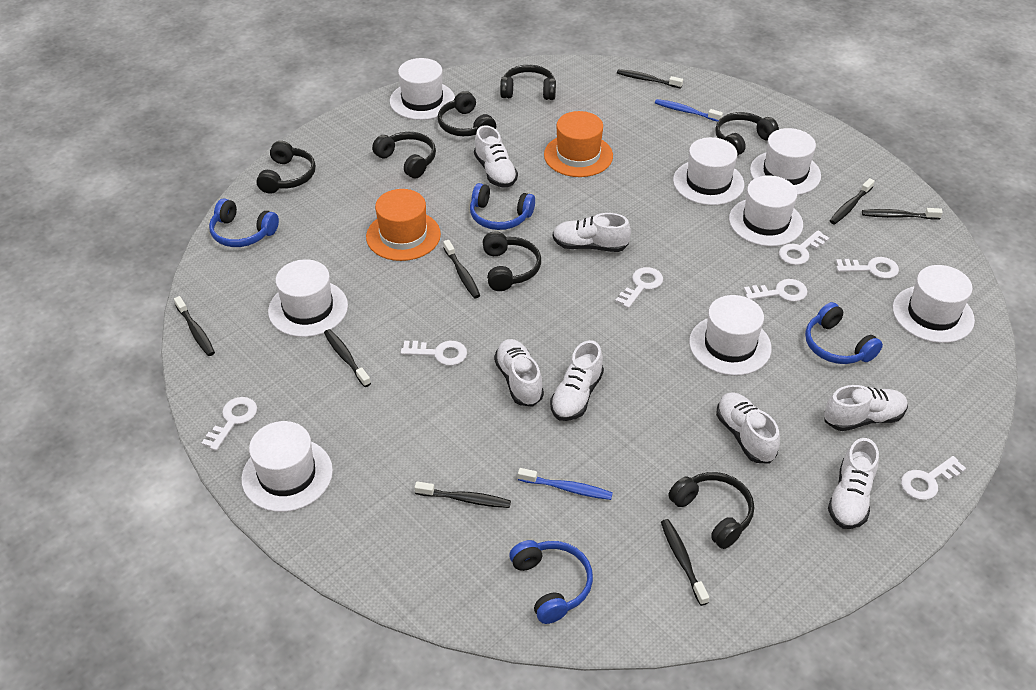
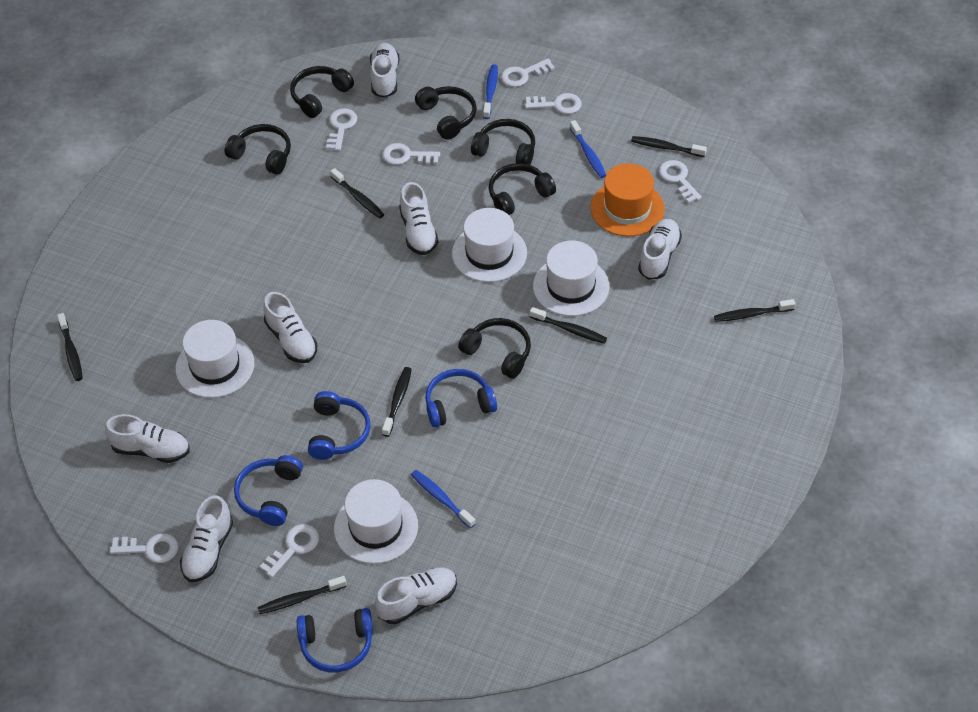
black headphones: [256,141,316,194] [372,132,436,179] [438,91,496,136] [482,231,541,291] [500,65,556,100] [668,472,754,549] [715,112,779,156] = 7 -> [225,124,291,175] [290,66,354,118] [415,86,477,140] [458,318,531,379] [471,119,535,165] [489,163,556,215] = 6
black toothbrush: [174,296,215,356] [324,329,371,387] [415,482,511,508] [443,240,480,298] [617,69,683,88] [661,519,709,606] [830,178,875,224] [862,208,943,220] = 8 -> [57,313,83,381] [257,576,347,614] [330,168,384,219] [382,367,412,437] [530,307,607,344] [631,136,707,157] [714,299,796,322] = 7
blue toothbrush: [518,468,613,500] [655,99,723,122] = 2 -> [411,470,476,528] [483,64,498,119] [570,120,606,178] = 3
orange hat: [366,189,441,261] [544,111,613,177] = 2 -> [590,163,665,236] = 1
white hat: [241,421,333,512] [268,259,348,337] [390,58,455,120] [673,137,744,205] [689,295,772,376] [729,175,803,247] [750,128,821,195] [892,265,975,343] = 8 -> [176,320,254,398] [334,479,418,564] [452,208,527,282] [533,241,609,316] = 4

